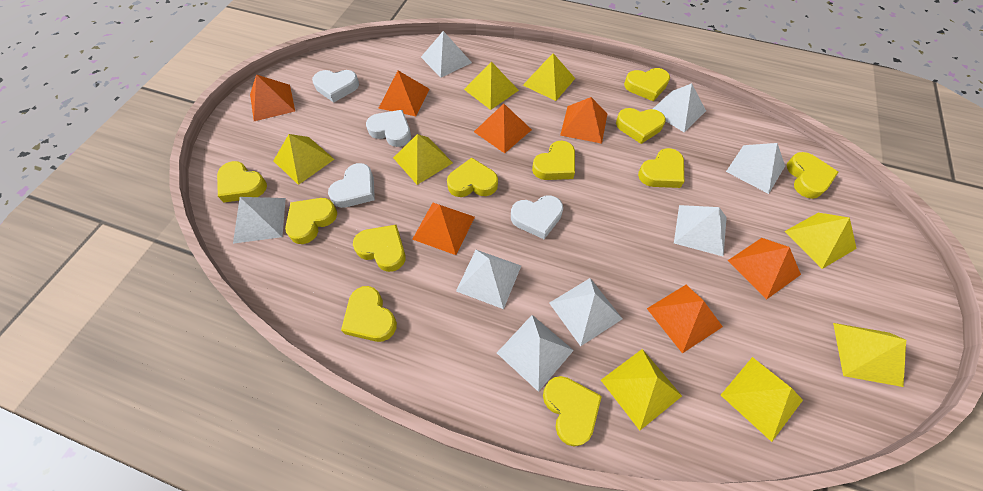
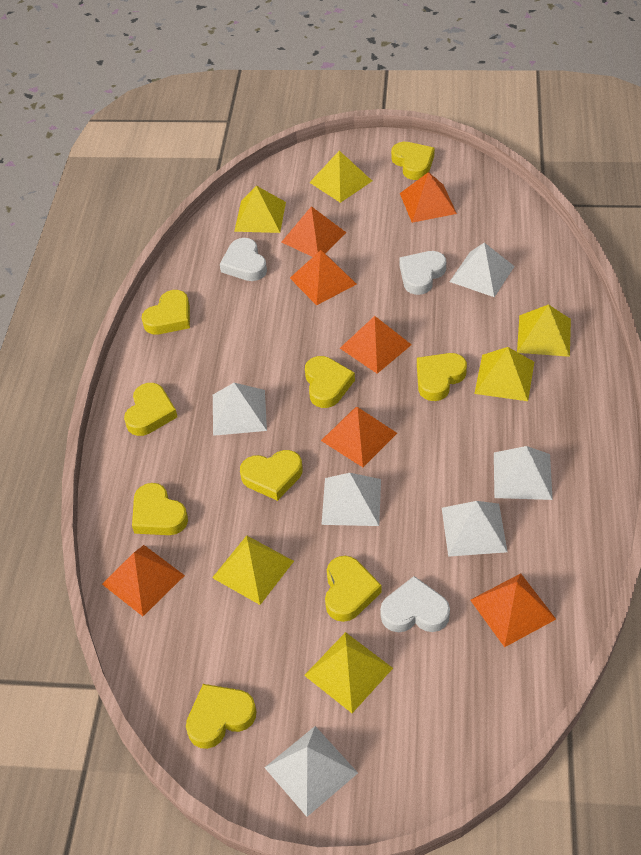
white heart: [312,70,359,103] [328,163,375,208] [366,110,411,147] [511,195,563,239] = 4 -> [220,238,267,281] [380,576,450,632] [399,251,446,295] = 3
white pyramid: [233,197,286,244] [421,31,472,78] [456,250,521,309] [497,315,574,392] [549,278,623,346] [653,83,706,133] [674,205,727,257] [726,143,785,194] = 8 -> [213,383,267,436] [264,726,358,817] [321,473,381,526] [442,501,508,557] [449,243,515,297] [494,446,553,500] = 6
yellow heart: [217,161,267,202] [285,198,337,244] [341,286,397,342] [353,225,406,272] [447,158,498,197] [532,141,575,180] [543,376,602,446] [616,108,666,144] [624,68,670,101] [638,148,684,188] [787,152,838,199] = 11 -> [124,383,177,436] [132,483,188,535] [142,290,190,334] [186,684,257,749] [240,450,303,501] [305,356,355,408] [325,556,382,622] [391,142,434,180] [417,353,467,401] = 9
yellow pyramid: [273,134,334,185] [393,134,453,185] [464,62,519,110] [523,53,575,101] [601,349,682,430] [721,357,803,442] [785,213,857,269] [833,323,906,387] = 8 -> [212,535,294,605] [234,186,286,233] [304,632,393,713] [309,151,372,203] [474,347,534,401] [517,304,571,357] = 6

